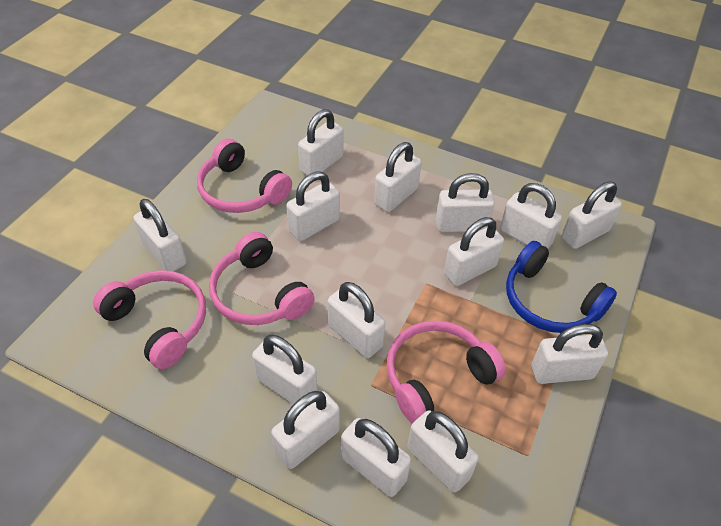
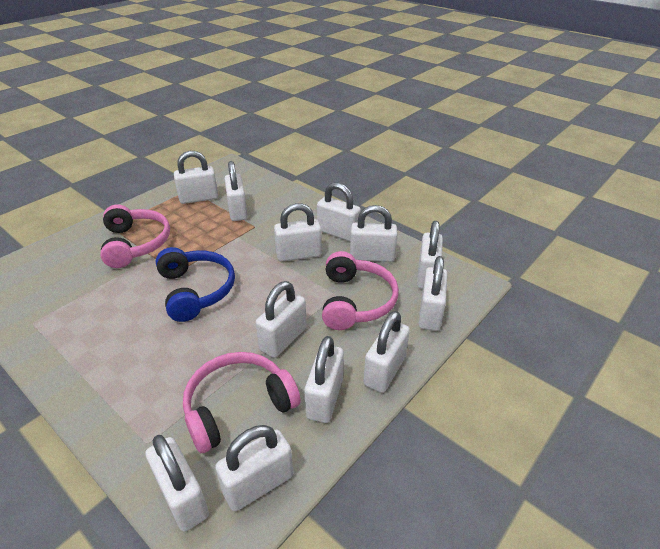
pink headphones: [93,270,206,369] [197,139,292,213] [209,232,315,325] [387,320,506,423] = 4 -> [100,204,170,268] [183,352,301,453] [322,251,399,330] = 3
white padlock: [133,199,186,272] [252,335,317,404] [271,391,340,469] [286,171,340,241] [298,109,344,175] [327,282,385,358] [341,418,411,497] [374,142,421,212] [407,410,479,493] [436,173,495,232] [444,217,504,286] [500,183,562,248] [532,324,608,384] [561,181,622,249] = 14 -> [145,435,209,532] [174,151,218,204] [215,425,293,511] [225,161,247,221] [256,281,307,358] [274,203,322,261] [304,336,344,423] [317,182,361,242] [350,205,398,262] [364,311,410,393] [417,221,443,289] [418,256,448,331] = 12

